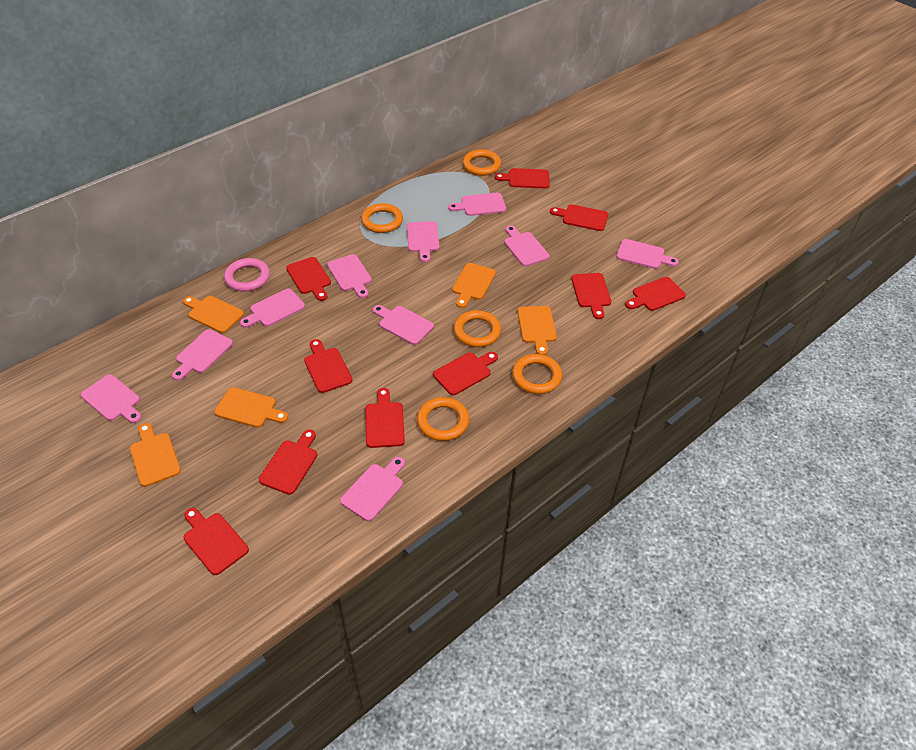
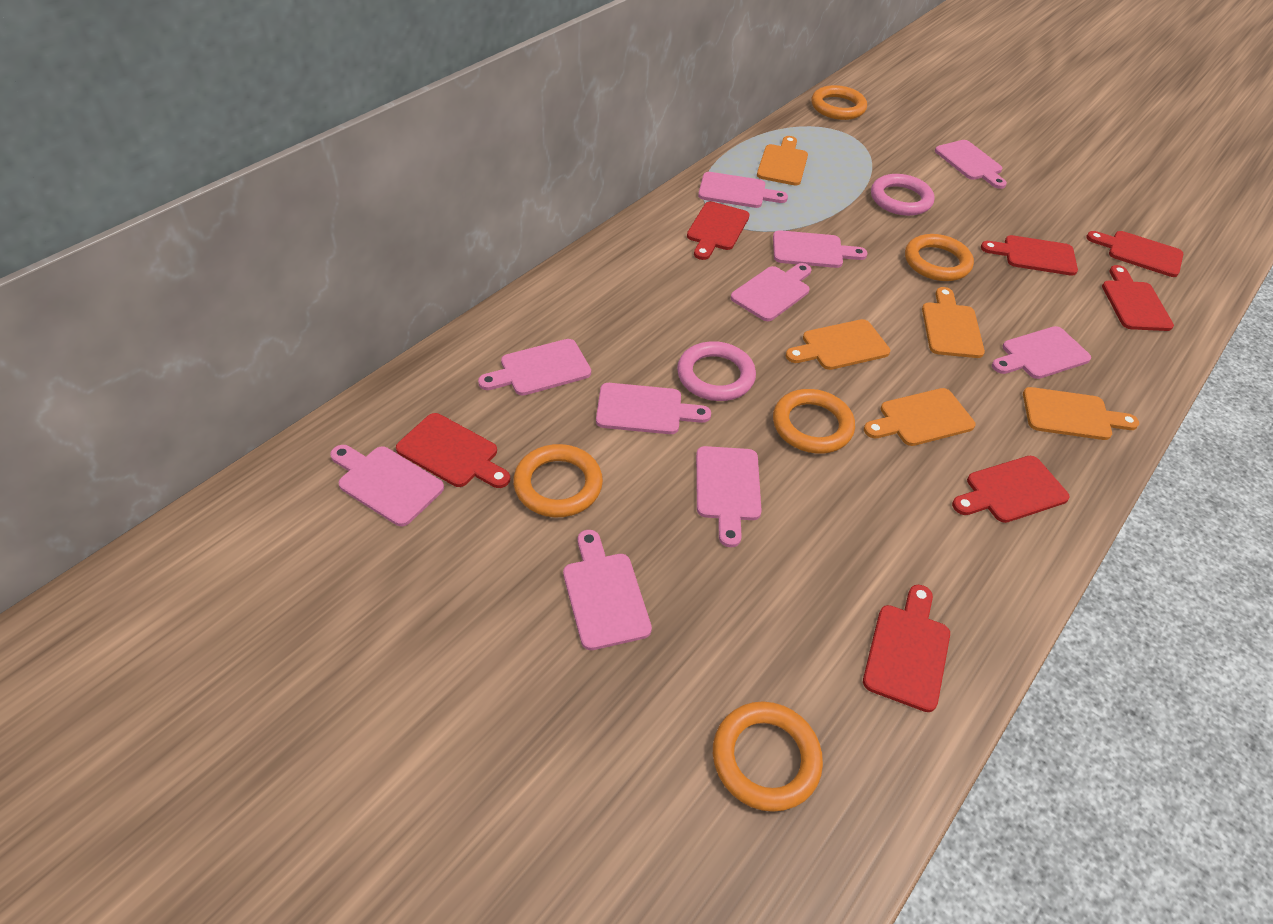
pink ring: [224,258,270,291] = 1 -> [677,341,756,401] [871,174,935,216] = 2
red cutting board: [184,508,249,575] [259,429,317,495] [286,257,331,301] [304,339,352,393] [365,388,405,448] [433,352,498,395] [495,168,550,188] [550,204,608,231] [571,273,611,319] [625,277,686,311] = 10 -> [396,413,510,488] [687,201,750,260] [863,585,950,712] [952,456,1070,523] [981,235,1078,276] [1086,231,1183,277] [1102,265,1174,331] = 7

